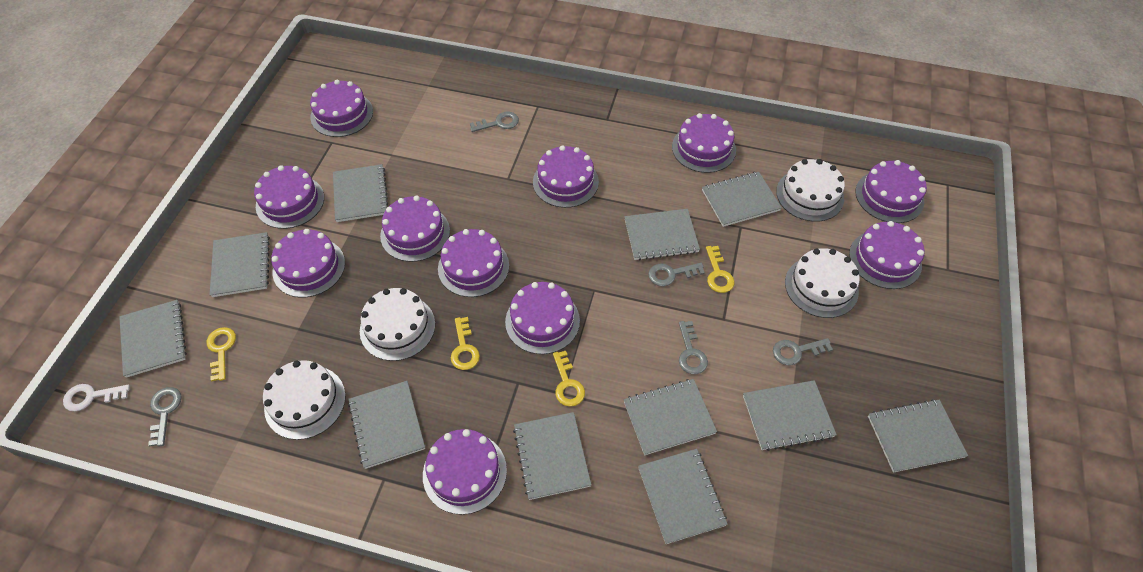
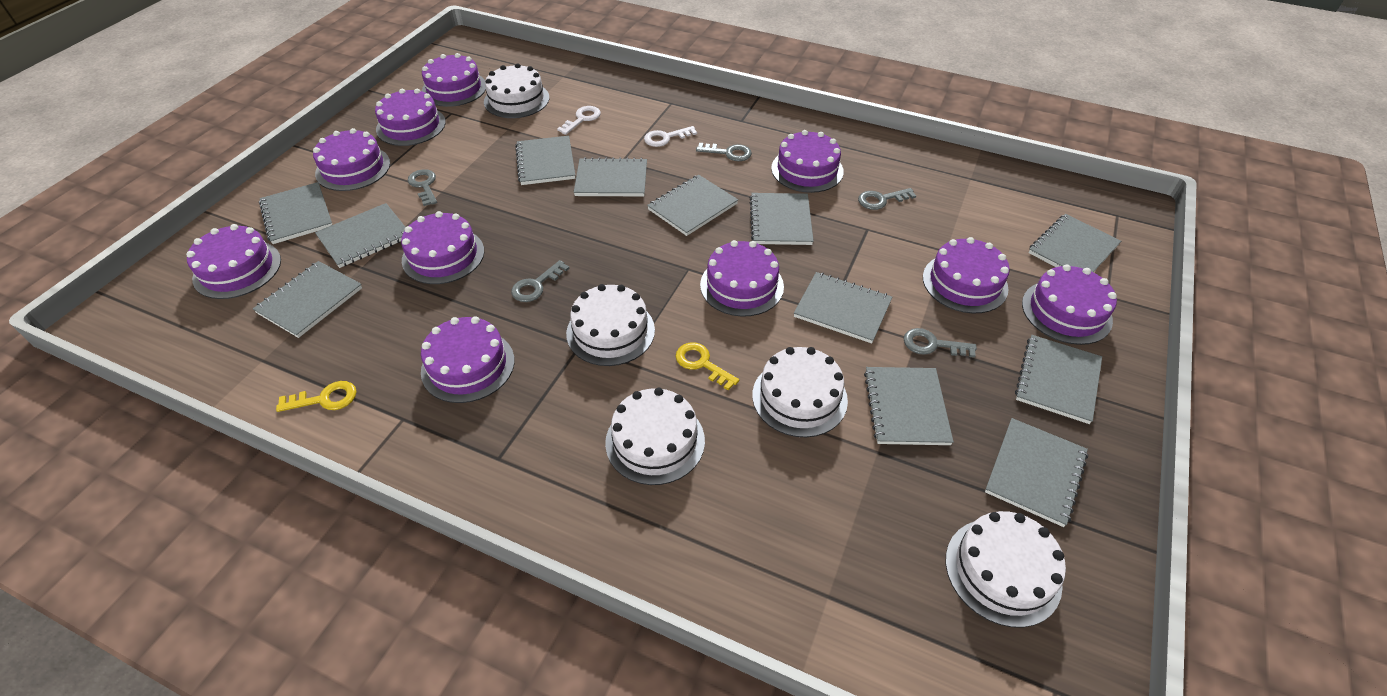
grey notebook: [119,300,187,378] [210,232,270,297] [333,164,388,222] [348,381,425,469] [513,412,591,500] [624,209,700,260] [624,379,717,455] [638,449,728,544] [702,172,782,227] [743,380,837,451] [868,399,968,473] = 11 -> [253,261,362,338] [259,182,332,244] [315,203,405,268] [515,136,575,185] [574,157,647,196] [647,175,738,236] [750,193,814,245] [794,272,892,344] [864,367,954,445] [985,418,1088,527] [1015,335,1102,424] [1029,214,1121,272] = 12
purple cake: [254,165,324,229] [271,229,345,298] [310,80,373,137] [380,196,450,262] [423,429,507,515] [438,229,509,297] [505,282,580,354] [533,145,599,208] [672,113,736,173] [849,221,924,289] [856,160,927,223] = 11 -> [186,224,281,299] [313,128,390,191] [375,89,446,146] [401,211,484,284] [421,316,514,403] [422,53,486,107] [700,240,784,317] [771,130,844,193] [923,237,1010,313] [1022,264,1117,345] = 10
white cake: [263,360,346,440] [360,288,435,361] [776,159,845,222] [785,248,860,318] = 4 -> [484,63,549,118] [566,284,655,366] [605,387,705,485] [752,347,848,437] [946,511,1066,628] = 5
white key: [63,384,130,411] = 1 -> [557,106,601,135] [644,126,697,147] = 2
yellow key: [207,327,236,381] [451,317,480,370] [553,351,585,406] [706,246,735,293] = 4 -> [276,381,357,412] [676,342,739,390] = 2

